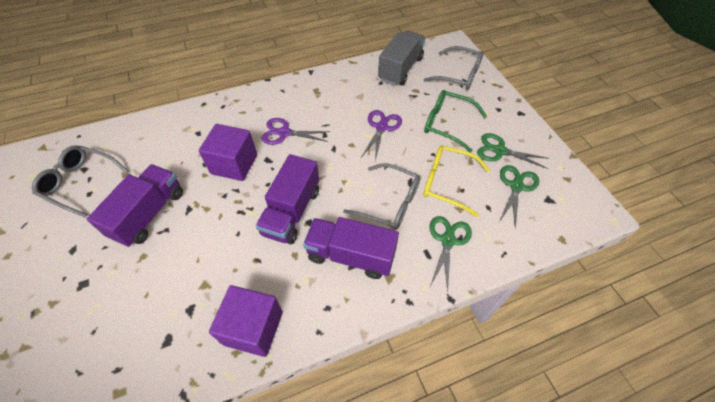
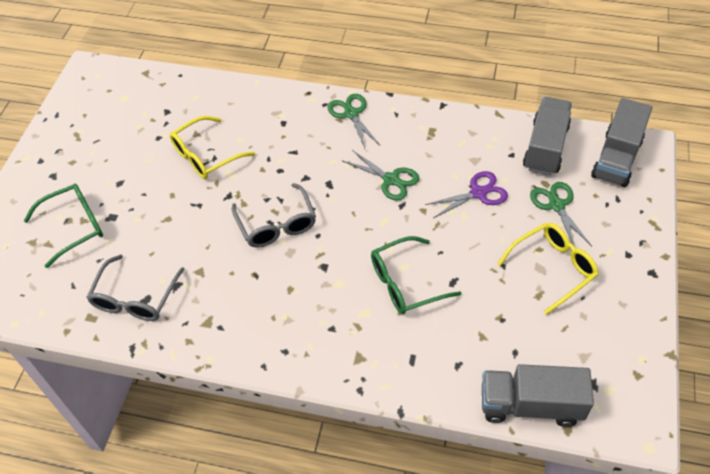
green glasses: [424,90,487,152] = 1 -> [24,184,103,268] [371,236,462,314] = 2
grey glasses: [32,145,128,218] [343,163,420,230] [424,46,484,90] = 3 -> [86,254,185,321] [232,183,316,248] = 2
grey truck: [378,31,425,86] = 1 -> [482,364,594,427] [523,97,572,175] [591,98,652,187] = 3
purple cube: [199,124,257,181] [209,285,283,357] = 2 -> none = 0
purple scissors: [261,118,331,145] [361,110,402,161] = 2 -> [425,171,508,218] = 1
purple truck: [87,164,183,247] [256,154,319,244] [303,217,399,279] = 3 -> none = 0
yellow glasses: [424,145,489,217] = 1 -> [170,116,255,179] [497,223,599,315] = 2

